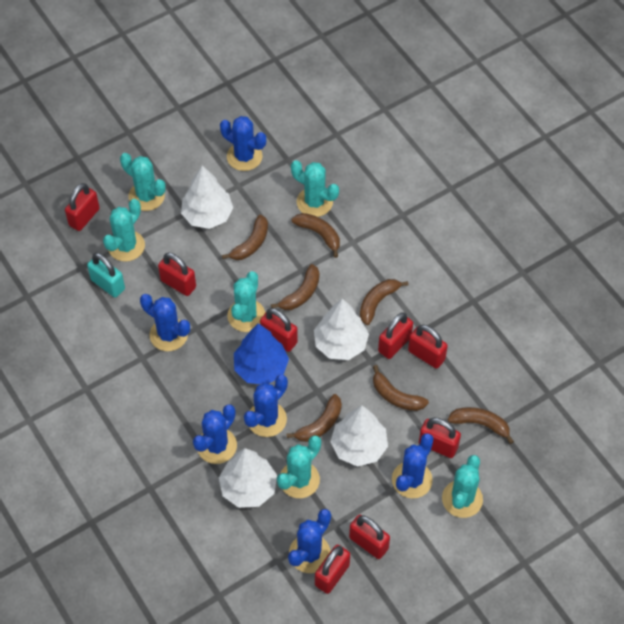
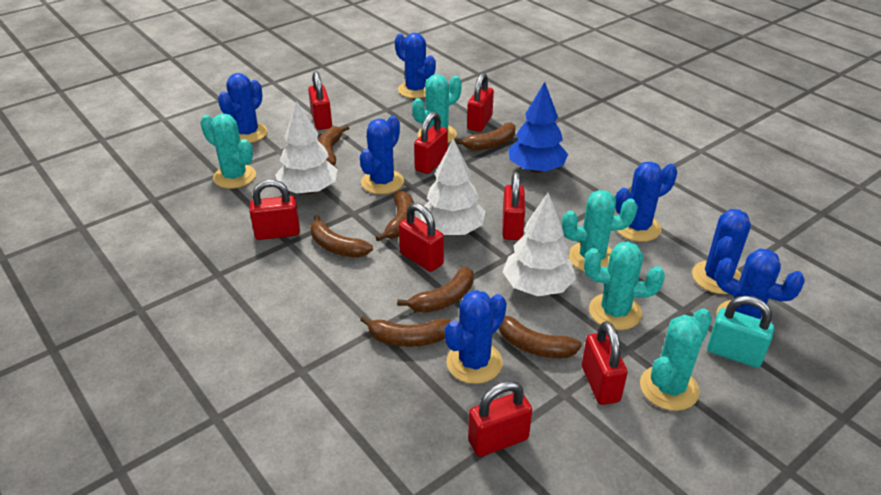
blue cactus: [140,294,190,351] [193,405,237,464] [220,116,266,171] [244,375,288,437] [288,509,331,573] [392,433,434,498] = 6 -> [218,73,267,143] [360,116,404,194] [395,33,436,98] [445,290,507,384] [615,162,677,242] [692,209,751,294] [715,248,805,323] = 7
turquoise cactus: [103,199,145,262] [120,153,166,211] [227,271,265,332] [277,435,321,498] [291,160,339,217] [442,455,483,518] = 6 -> [200,113,256,189] [412,74,462,143] [562,190,638,272] [584,242,665,330] [640,308,712,411] = 5
white tree: [181,165,234,229] [219,448,277,508] [314,298,369,360] [331,405,388,467] = 4 -> [275,102,338,194] [419,138,485,235] [503,193,576,296] = 3

